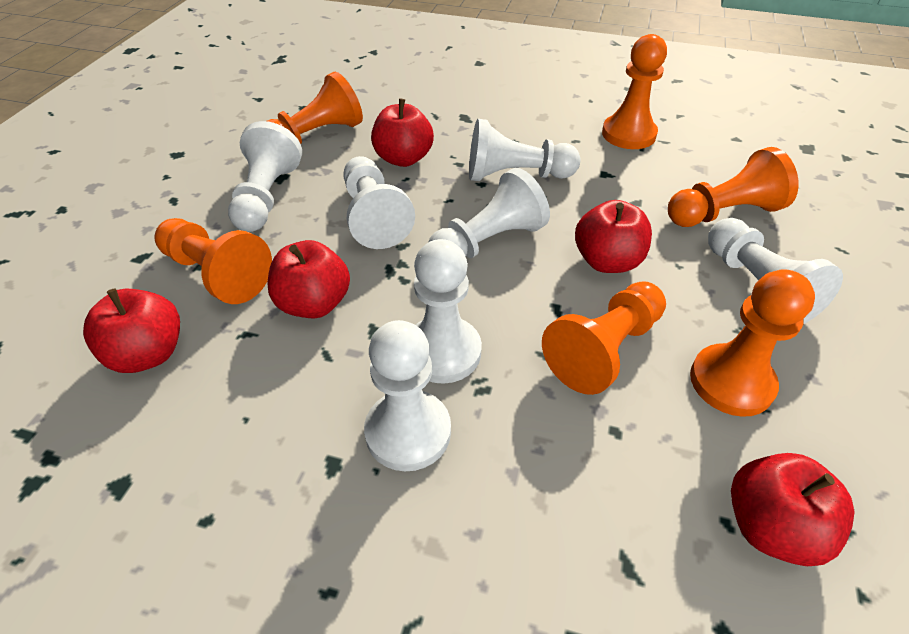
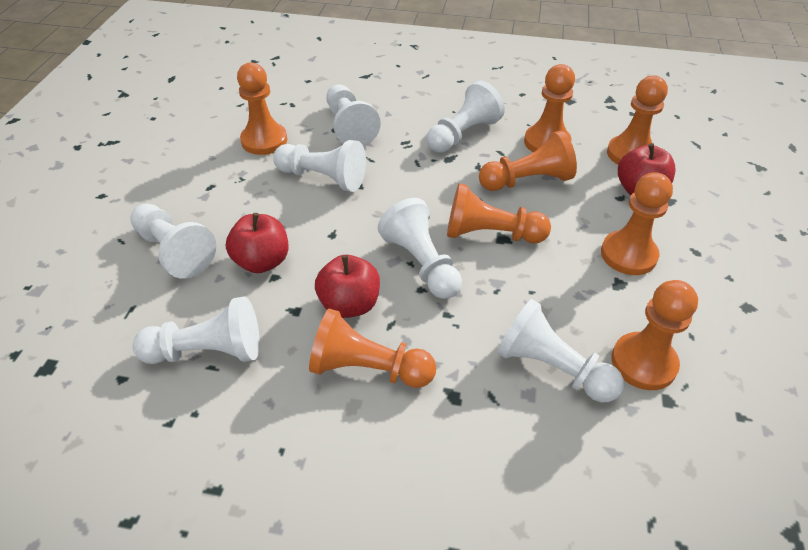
orange pawn: [154,218,272,304] [267,72,363,144] [542,281,666,395] [602,34,667,149] [668,147,799,227] [690,269,815,417] = 6 -> [237,62,287,155] [309,309,436,388] [447,183,551,243] [479,130,577,191] [524,64,575,152] [601,172,673,275] [607,75,668,164] [612,280,698,390] = 8
red apple: [83,288,180,373] [267,240,350,318] [371,99,434,167] [575,200,652,273] [731,453,855,566] = 5 -> [226,213,288,273] [315,255,380,318] [618,143,675,195] = 3

